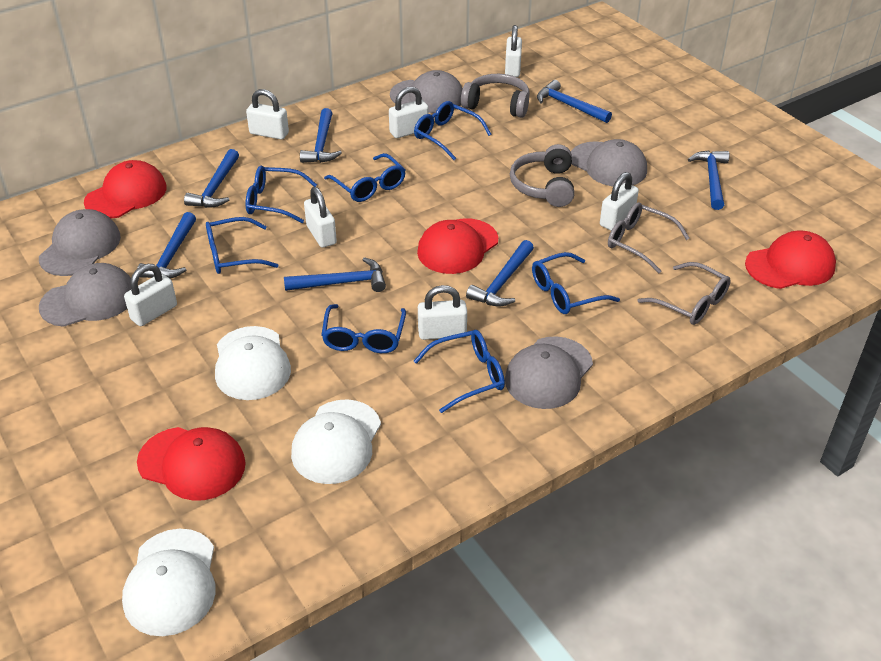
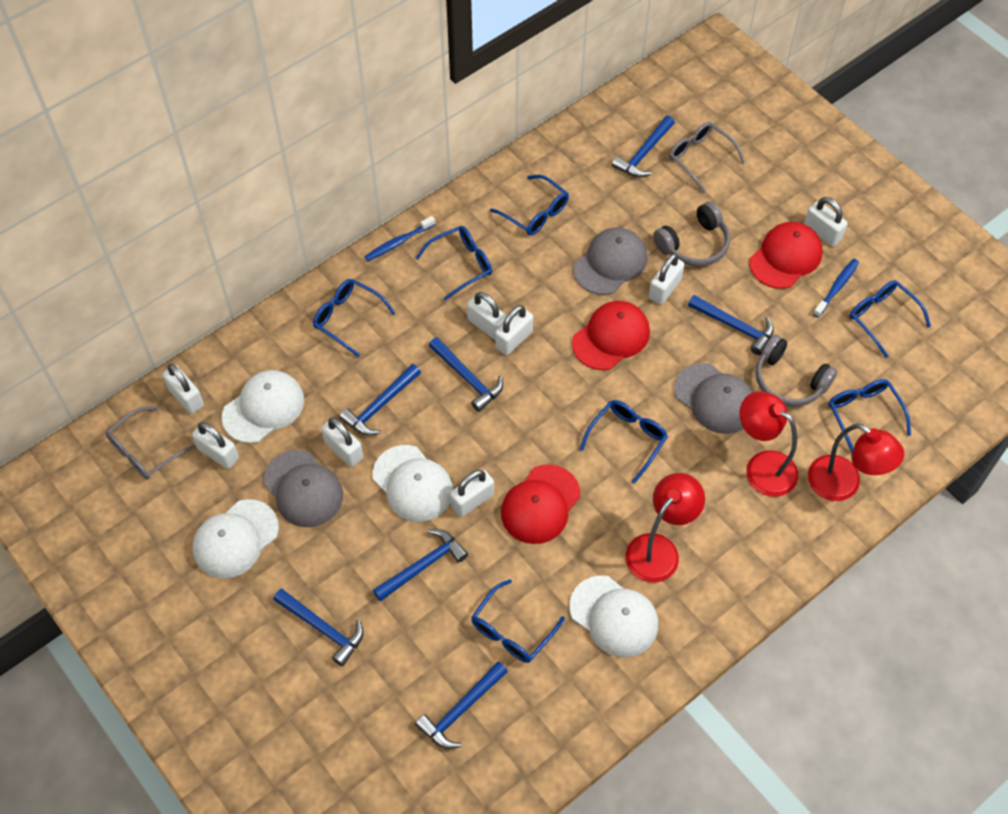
blue toothbrush: none = 0 -> [364,216,436,261] [813,259,859,318] = 2
grey cap: [39,209,121,276] [39,263,131,327] [390,70,463,113] [505,336,593,409] [571,139,647,187] = 5 -> [263,450,343,527] [573,228,647,295] [674,363,753,434] = 3
red cap: [84,160,167,219] [137,427,246,501] [417,218,498,274] [745,230,836,289] = 4 -> [501,464,580,544] [572,301,650,370] [749,222,822,289] = 3
red lamp: none = 0 -> [625,473,705,582] [740,391,798,497] [808,423,904,501] = 3
white cap: [122,529,216,636] [215,326,291,400] [291,399,381,484] = 3 -> [193,499,279,579] [222,370,304,443] [373,445,453,522] [570,575,658,657] = 4
white padlock: [124,264,177,326] [246,89,289,140] [304,187,337,248] [389,87,429,138] [418,285,467,340] [505,25,522,77] [600,172,639,231] = 7 -> [162,364,204,414] [192,422,239,469] [321,417,363,467] [450,470,494,517] [467,292,507,340] [495,305,533,355] [649,253,684,305] [804,197,847,247] = 8

